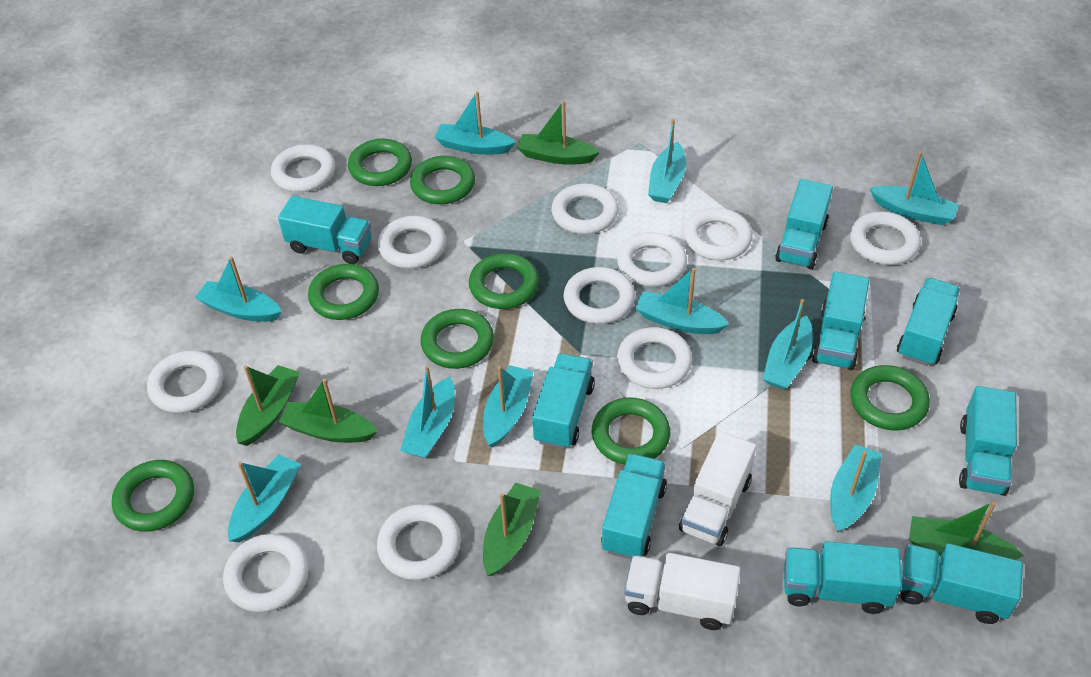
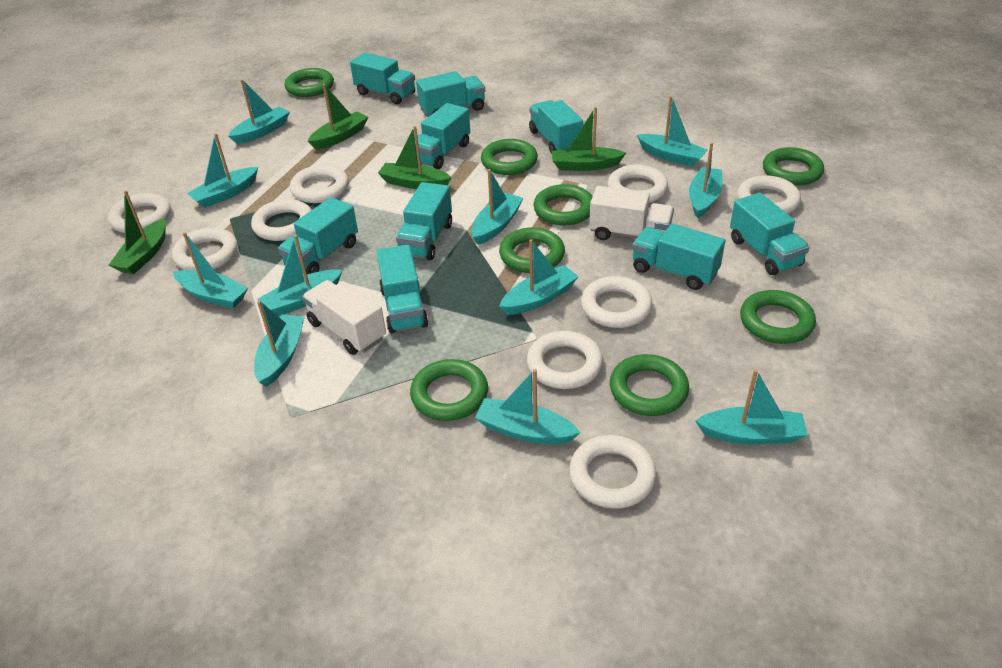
green boat: [236,365,300,446] [279,379,378,443] [483,482,541,576] [517,101,600,165] [909,501,1024,560] = 5 -> [109,190,166,274] [308,84,368,149] [378,126,452,189] [551,107,626,171] = 4
turquoise boat: [195,256,282,322] [228,455,301,542] [400,366,455,458] [434,91,516,155] [483,365,534,447] [635,268,729,334] [648,119,686,203] [763,299,813,390] [830,444,882,532] [870,152,959,225] = 10 -> [173,232,248,308] [187,133,258,208] [228,79,290,144] [254,300,305,387] [258,235,342,317] [471,169,523,245] [475,369,581,444] [499,239,579,315] [637,96,708,166] [689,142,722,218] [695,369,808,445] = 11
white ring: [147,350,223,413] [223,534,309,612] [271,144,335,192] [377,504,461,580] [378,216,446,269] [551,183,619,234] [564,267,635,324] [617,232,687,287] [617,327,692,389] [683,208,753,261] [850,212,921,265] = 11 -> [108,193,171,233] [172,227,238,270] [251,199,311,241] [290,165,349,203] [527,331,603,389] [569,435,657,509] [581,276,653,328] [607,165,668,203] [737,175,801,214] = 9

